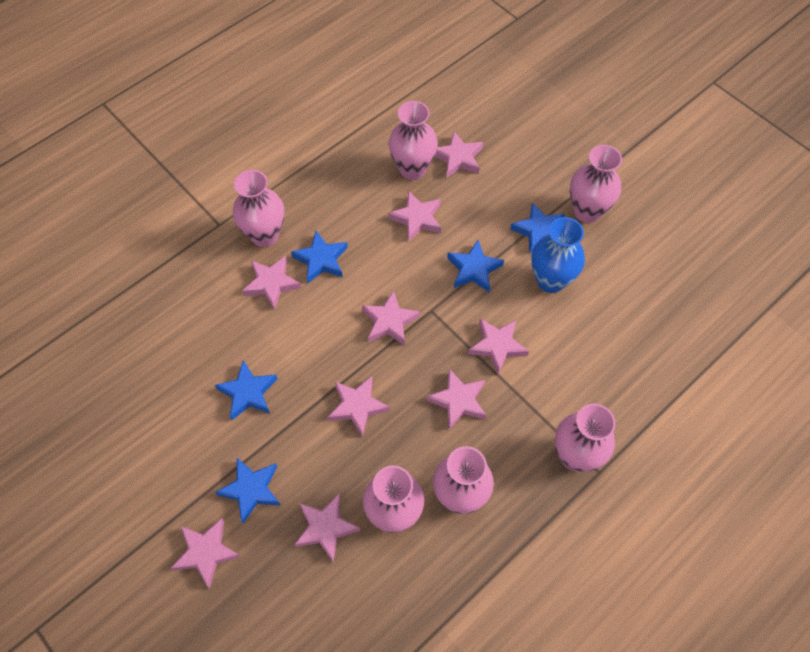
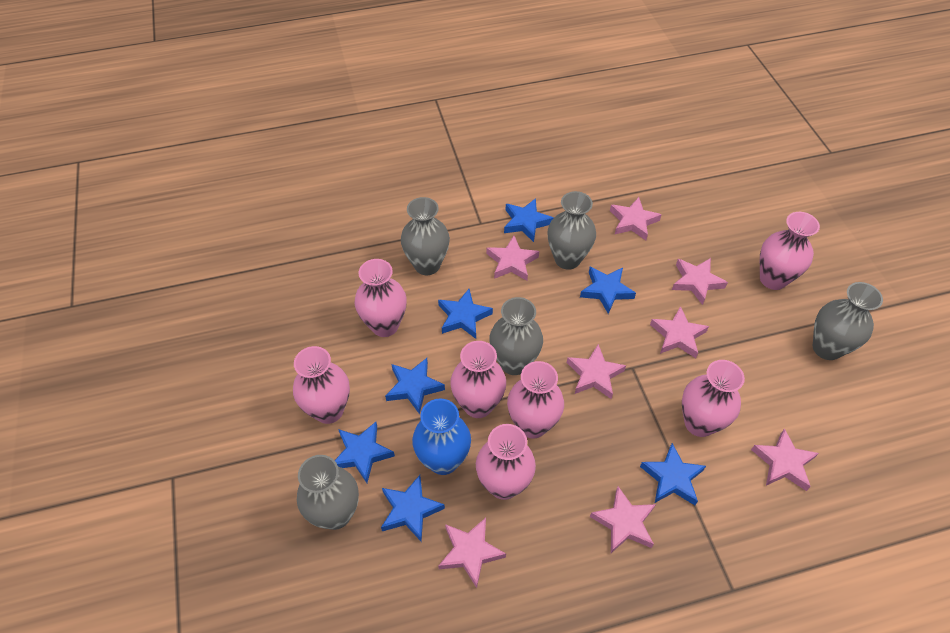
blue star: [215,360,278,420] [215,458,281,524] [291,231,348,283] [447,240,504,292] [510,202,565,254] = 5 -> [335,422,395,483] [381,475,445,541] [385,358,445,414] [438,289,493,339] [504,198,553,242] [580,267,636,314] [640,443,706,505] = 7
grey vase: none = 0 -> [297,455,359,530] [401,197,450,275] [489,297,543,375] [547,191,596,270] [813,282,883,360] = 5
pink star: [171,518,241,588] [242,256,301,310] [294,494,361,562] [328,376,390,437] [362,290,420,346] [388,191,441,242] [427,369,486,430] [435,131,483,178] [468,319,529,374] = 9 -> [438,518,506,588] [487,236,539,281] [567,344,626,399] [590,486,656,553] [610,197,662,240] [650,306,709,358] [672,258,728,305] [751,428,819,491] = 8
pink vase: [233,170,285,247] [363,466,424,533] [389,101,438,180] [433,446,494,514] [555,404,616,472] [570,145,622,223] = 6 -> [293,346,350,424] [355,259,407,337] [450,341,506,418] [476,424,536,500] [507,361,564,438] [682,360,745,437] [760,212,820,290] = 7

